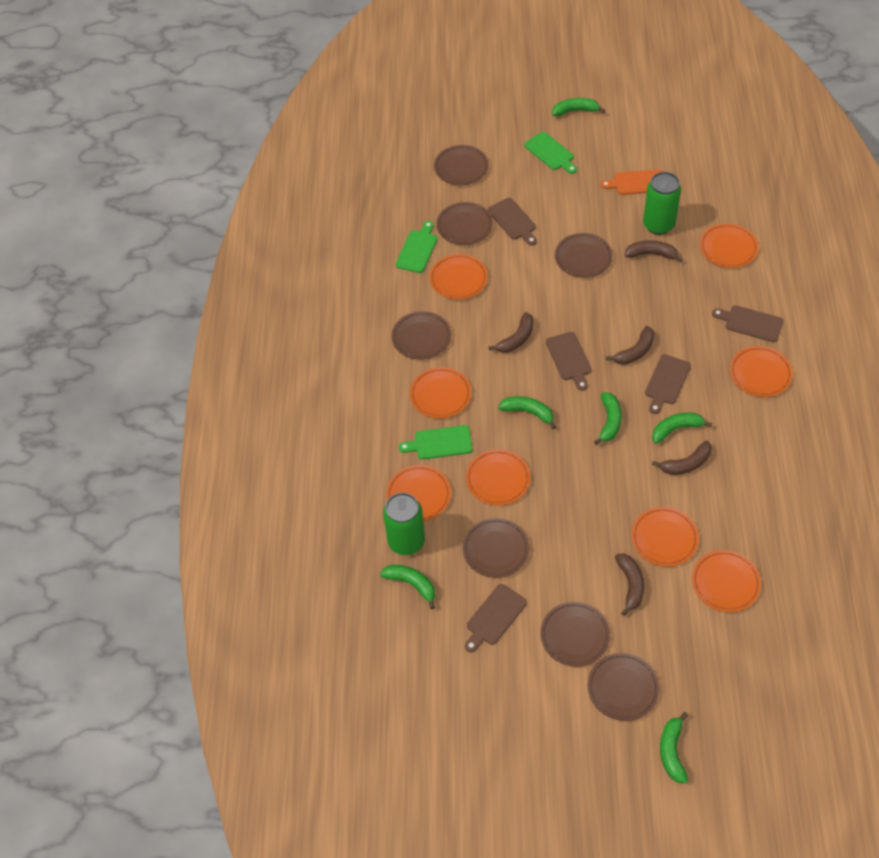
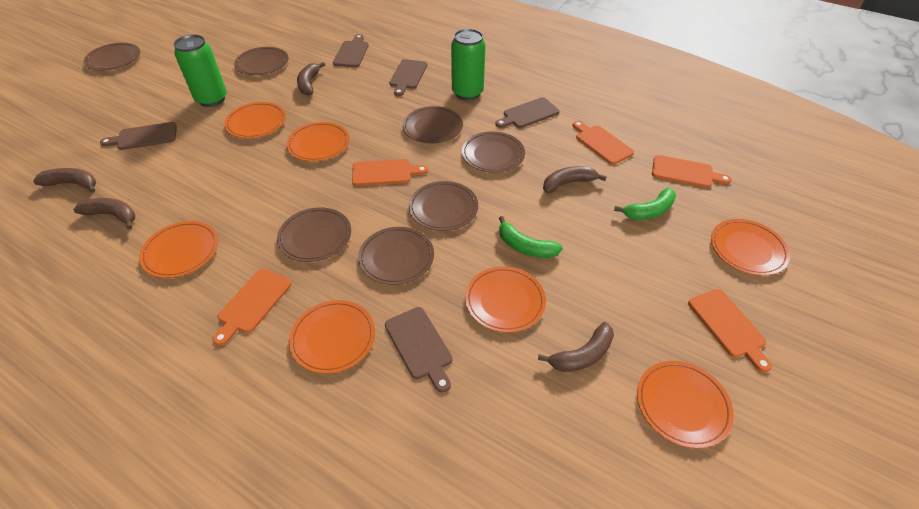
green banana: [380,565,435,609] [498,396,556,429] [552,98,605,116] [594,392,622,445] [652,413,712,444] [660,712,688,784] = 6 -> [499,216,563,258] [614,187,676,220] = 2
green cutting board: [396,221,438,273] [399,425,473,459] [524,132,577,174] = 3 -> none = 0
orange cutting board: [600,169,663,195] = 1 -> [213,269,292,346] [352,159,428,186] [573,121,634,165] [652,155,732,188] [688,289,772,373] = 5
orange plate: [386,465,451,521] [410,367,471,419] [430,254,488,300] [466,449,530,506] [631,507,699,567] [692,550,761,612] [700,223,758,268] [730,346,793,397] = 8 -> [139,221,219,278] [224,102,286,138] [286,122,350,162] [289,300,375,374] [465,266,546,333] [637,361,734,448] [711,219,790,276] = 7

